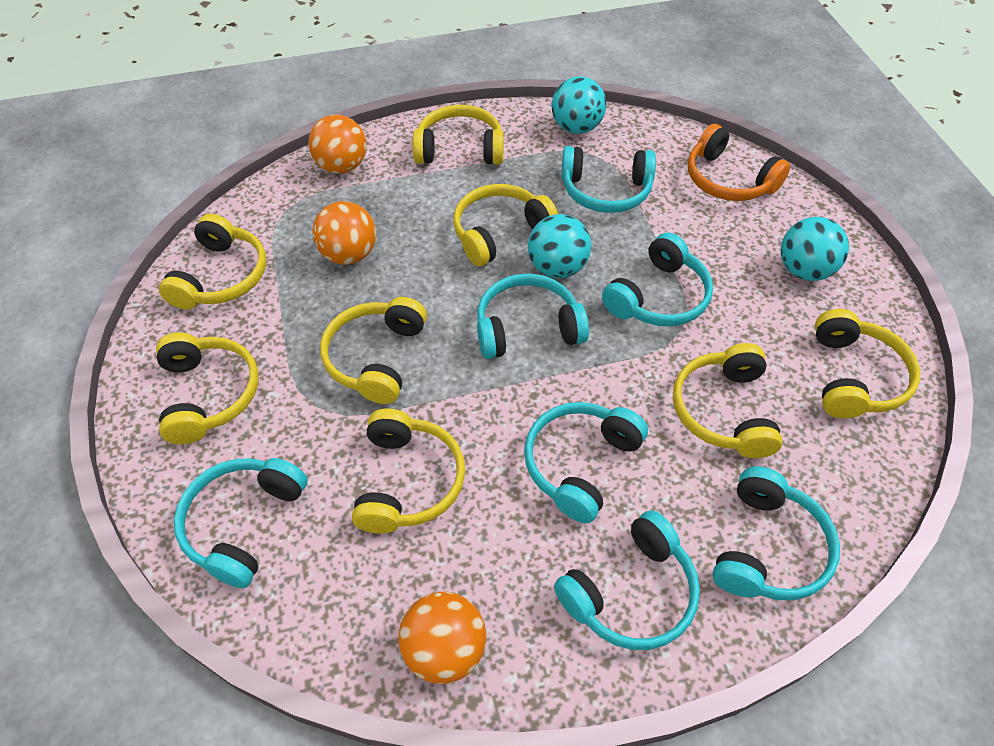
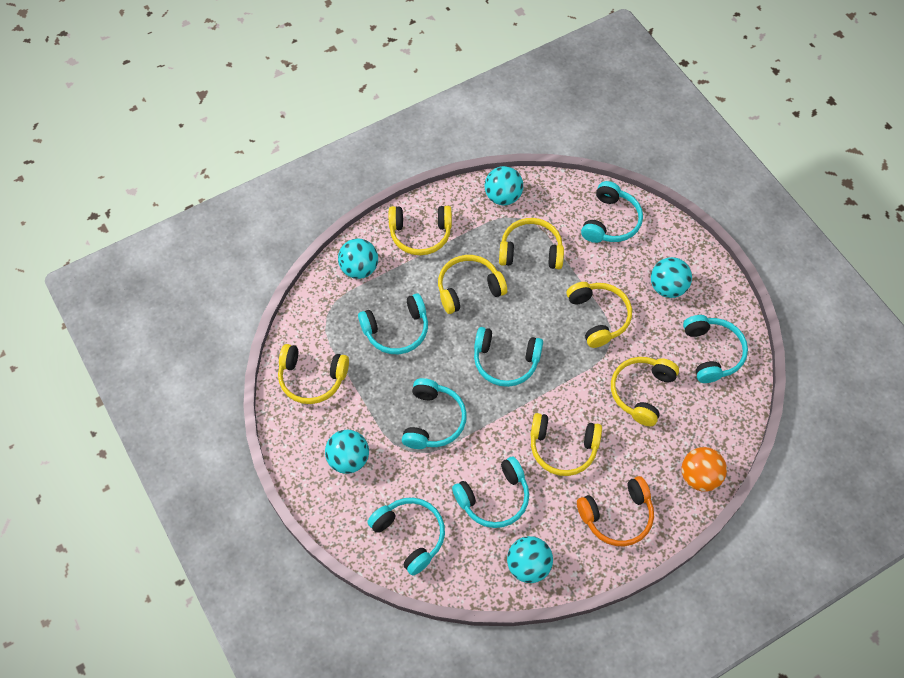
orange ball: [308,115,367,174] [313,201,376,265] [398,592,486,684] = 3 -> [682,447,727,492] = 1
turquoise ball: [528,214,591,278] [552,76,606,134] [781,217,849,281] = 3 -> [325,430,369,474] [338,238,378,279] [485,166,523,205] [507,536,553,583] [651,257,692,298] = 5
yellow headphones: [156,332,259,444] [159,214,266,310] [320,297,427,404] [352,408,465,533] [413,105,504,165] [453,184,558,266] [673,343,783,458] [815,309,920,419] = 8 -> [278,344,349,404] [389,206,452,255] [438,255,507,314] [499,218,564,269] [530,413,602,476] [567,282,632,348] [611,357,679,426] = 7

